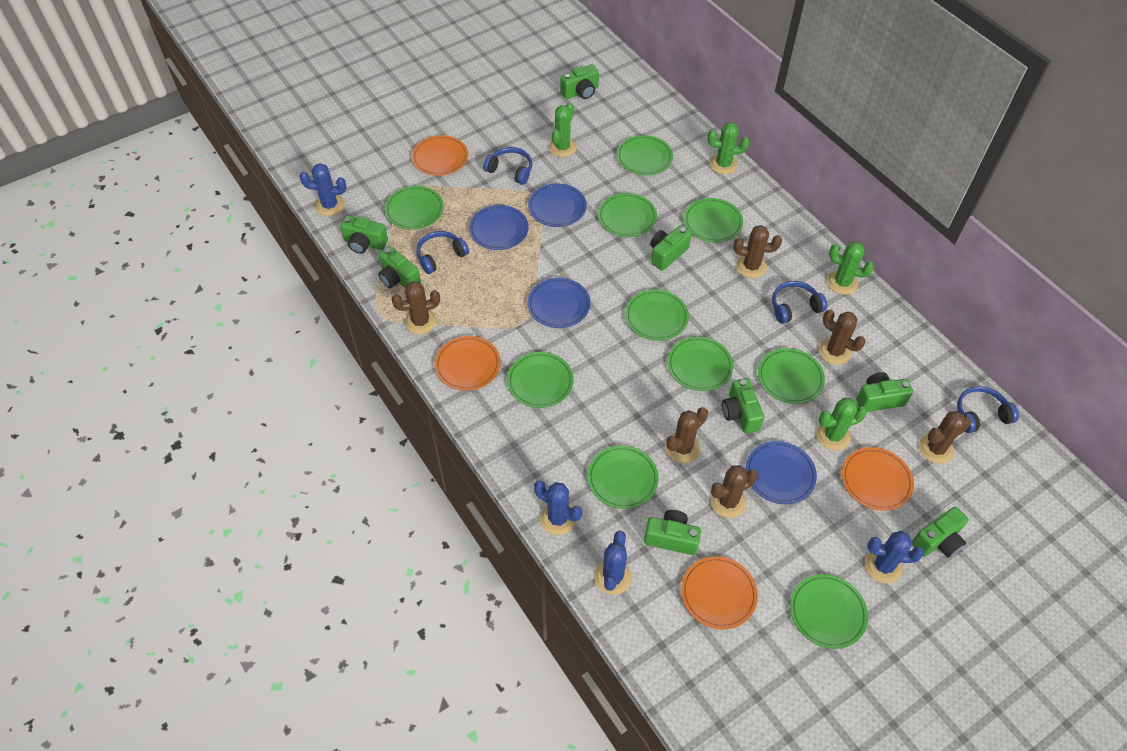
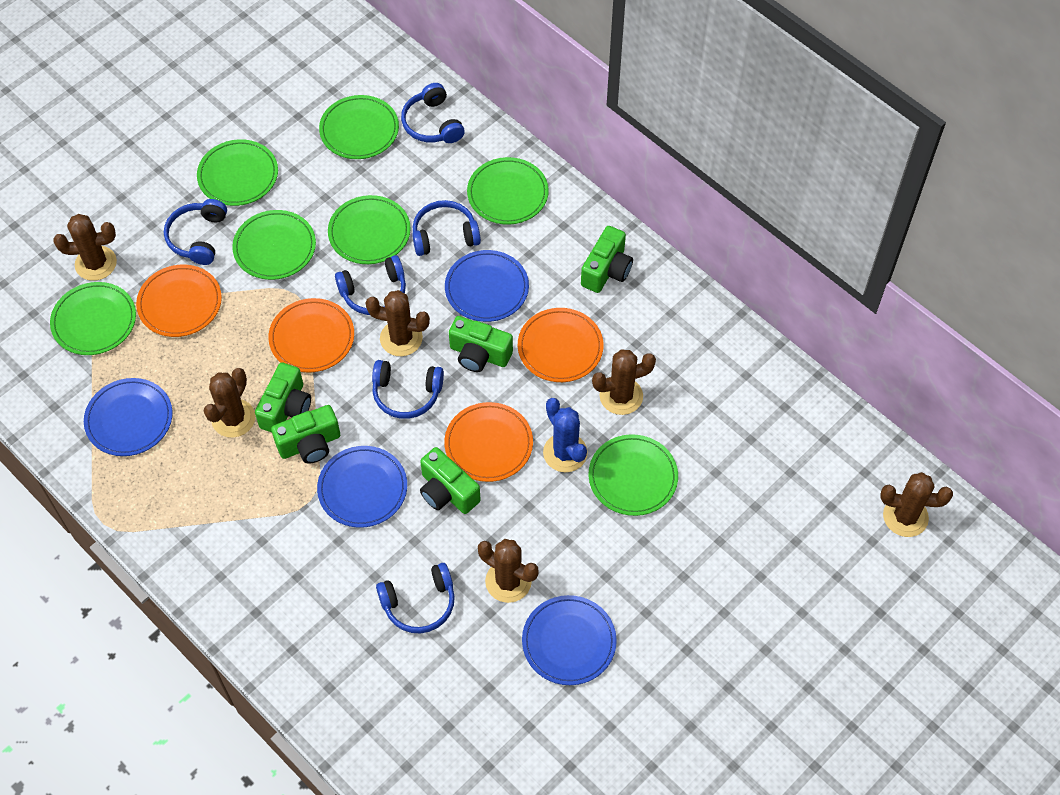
blue cactus: [300,163,346,216] [534,480,582,535] [594,531,632,595] [865,531,924,583] = 4 -> [543,398,588,472] = 1
blue headphones: [416,231,469,274] [483,147,532,185] [772,281,827,324] [957,386,1019,433] = 4 -> [164,199,227,265] [335,255,406,315] [372,360,444,419] [376,563,455,633] [401,83,465,143] [412,200,481,256] = 6
green cactus: [549,103,577,157] [708,122,750,174] [816,398,867,451] [827,242,874,295] = 4 -> none = 0
green camera: [340,215,388,254] [378,246,421,289] [560,64,599,99] [644,510,701,555] [650,226,692,271] [722,378,764,433] [856,372,913,412] [912,506,969,558] = 8 -> [255,362,311,432] [271,405,340,464] [420,447,481,514] [449,316,513,372] [581,226,633,293] = 5
green plate: [385,186,444,230] [507,352,574,408] [588,446,659,509] [598,193,657,237] [617,135,673,176] [625,289,689,341] [667,337,733,391] [684,198,743,243] [758,348,825,404] [790,574,868,649] = 10 -> [50,282,136,355] [197,139,278,206] [232,210,316,280] [319,95,399,159] [328,195,411,264] [467,157,549,225] [589,434,678,516] = 7

